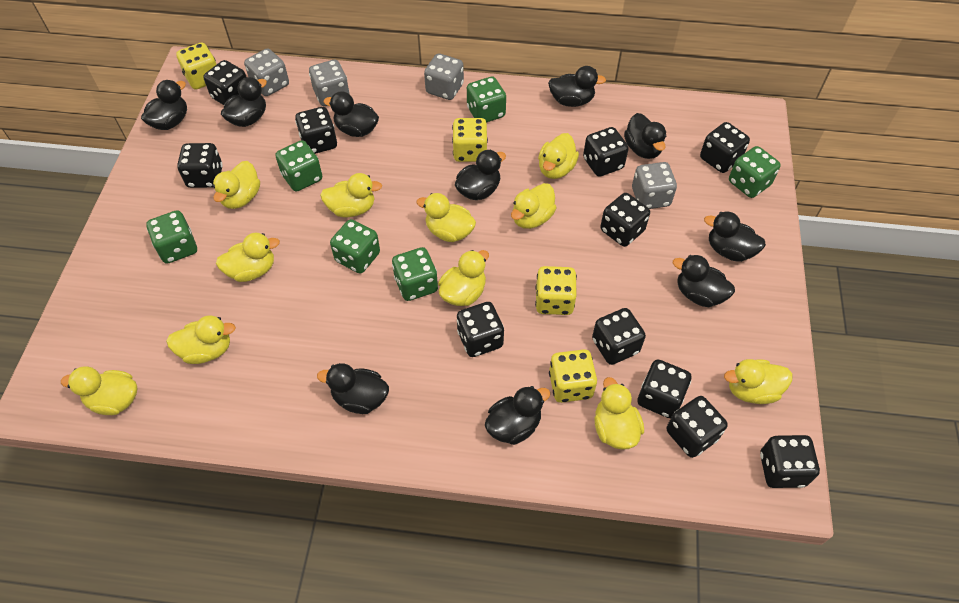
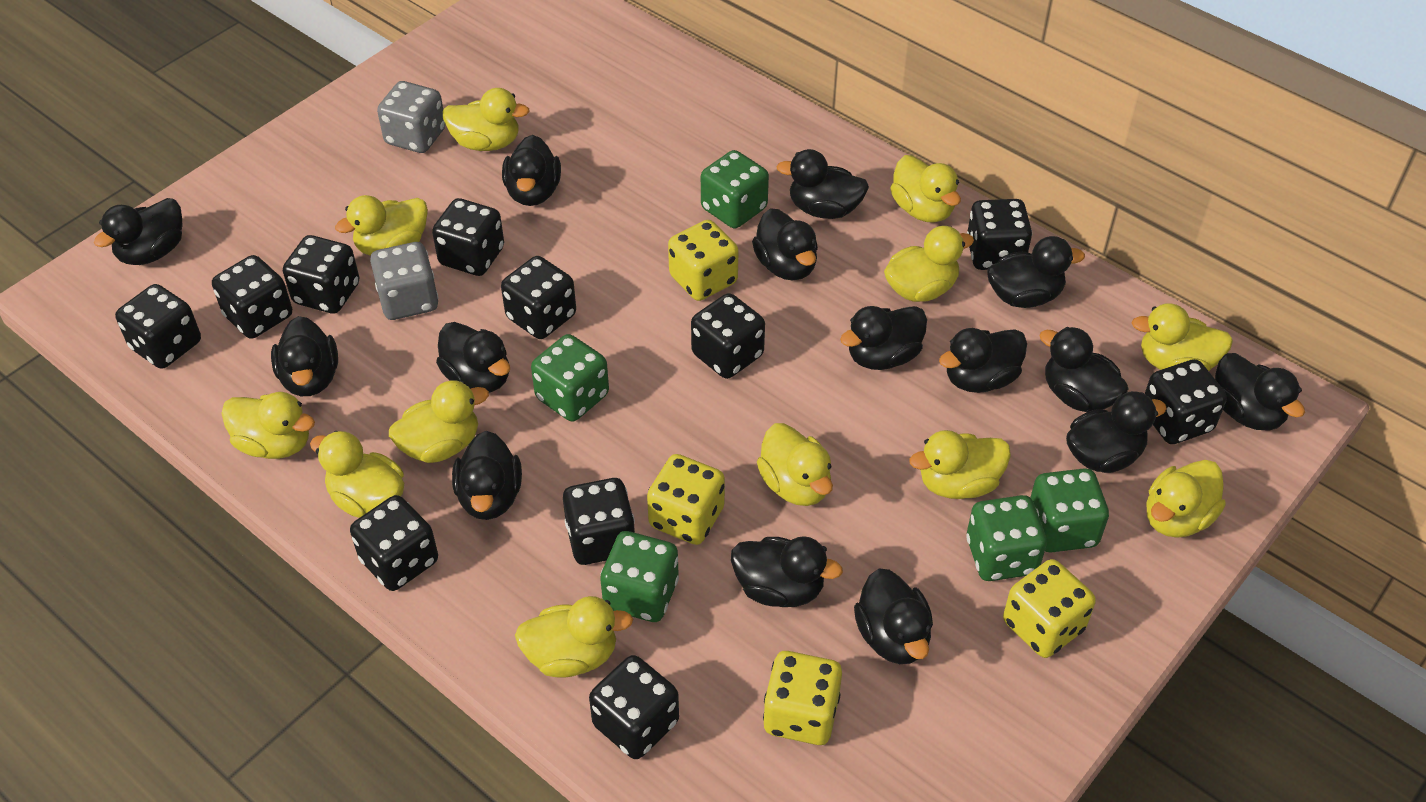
black duck: [141,80,187,130] [221,77,267,127] [317,363,389,414] [324,91,379,137] [455,149,506,200] [485,386,550,445] [548,66,606,107] [624,113,666,159] [673,255,735,307] [704,212,766,262] = 10 -> [94,198,182,265] [271,316,338,396] [436,322,510,392] [452,431,522,520] [502,135,561,206] [731,536,843,607] [752,208,818,280] [776,149,869,219] [840,306,927,370] [854,568,933,664] [939,328,1027,393] [987,236,1085,308] [1039,327,1129,412] [1066,391,1167,473] [1215,353,1305,431] = 15
green dice: [146,210,197,264] [275,140,322,192] [330,219,380,273] [392,247,438,301] [467,77,506,123] [729,146,781,198] = 6 -> [531,334,609,422] [600,531,679,622] [701,150,769,228] [966,495,1047,581] [1030,468,1109,552] = 5
grey dice: [244,48,289,96] [309,60,350,106] [424,53,464,100] [632,162,677,209] = 4 -> [370,242,438,320] [377,81,445,153] = 2
yellow duck: [61,366,138,415] [166,315,236,364] [213,161,260,209] [216,233,280,282] [320,173,382,217] [416,193,476,242] [438,250,489,306] [511,183,556,229] [538,133,579,179] [594,377,644,450] [724,359,793,404] = 11 -> [221,392,315,459] [310,431,404,518] [335,195,428,256] [389,380,489,463] [442,88,530,151] [515,596,633,678] [757,423,833,506] [884,226,974,302] [890,155,961,223] [909,430,1011,499] [1131,303,1233,371] [1147,460,1226,538] = 12

